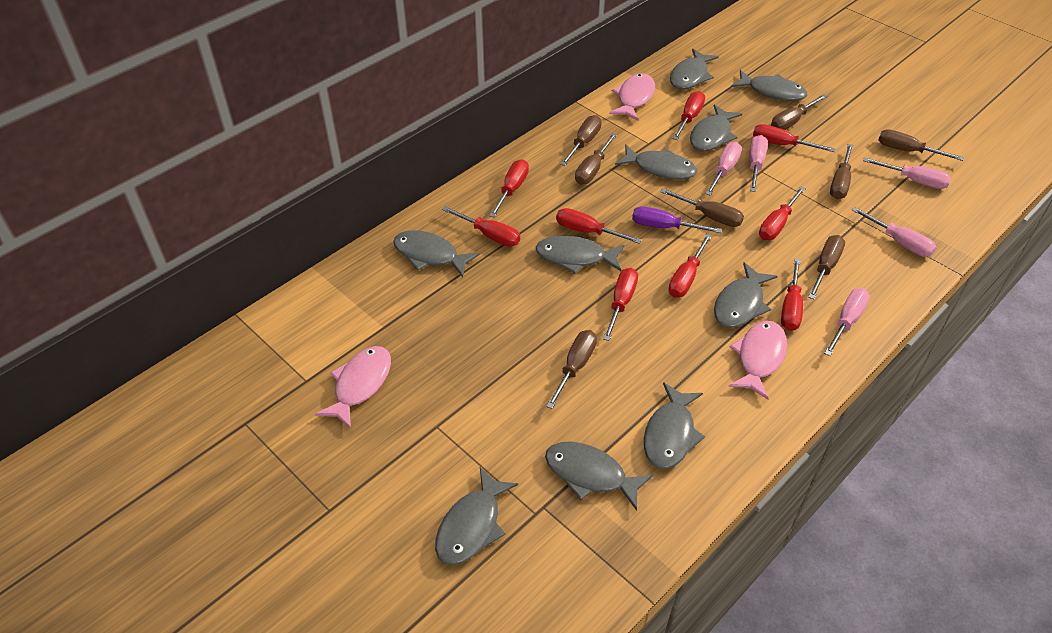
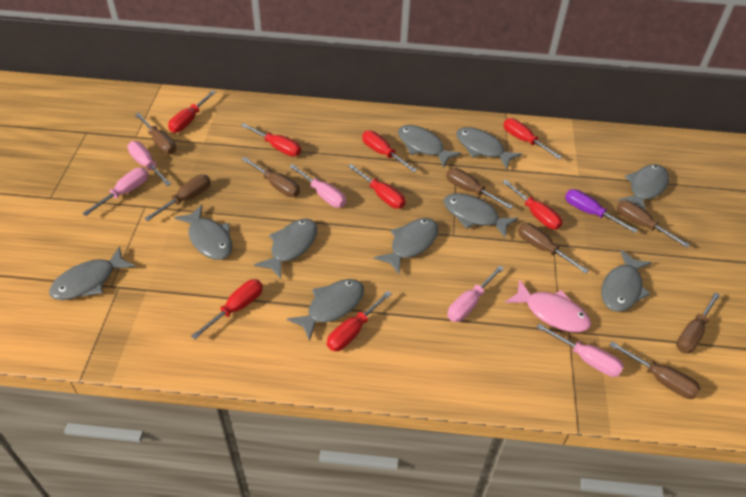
pink fish: [315,346,391,429] [609,73,655,120] [728,321,787,400] = 3 -> [505,279,591,332] = 1
red screwdriver: [442,206,520,247] [489,159,529,218] [556,208,642,244] [603,268,638,341] [668,234,712,298] [672,91,705,140] [753,124,836,152] [759,187,806,240] [781,258,803,331] = 9 -> [168,90,216,133] [191,279,263,340] [241,123,301,156] [327,291,392,351] [348,164,406,209] [362,131,417,172] [502,180,563,230] [503,118,562,159] = 8

